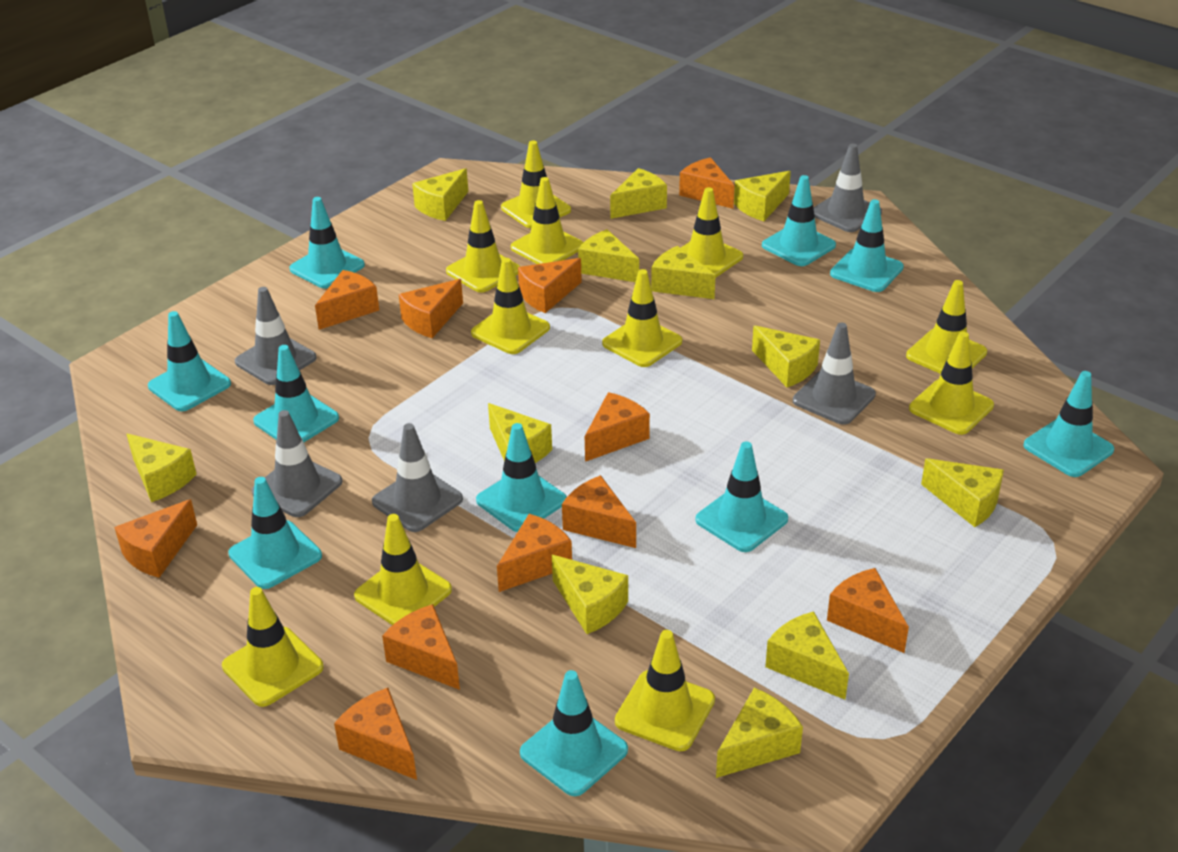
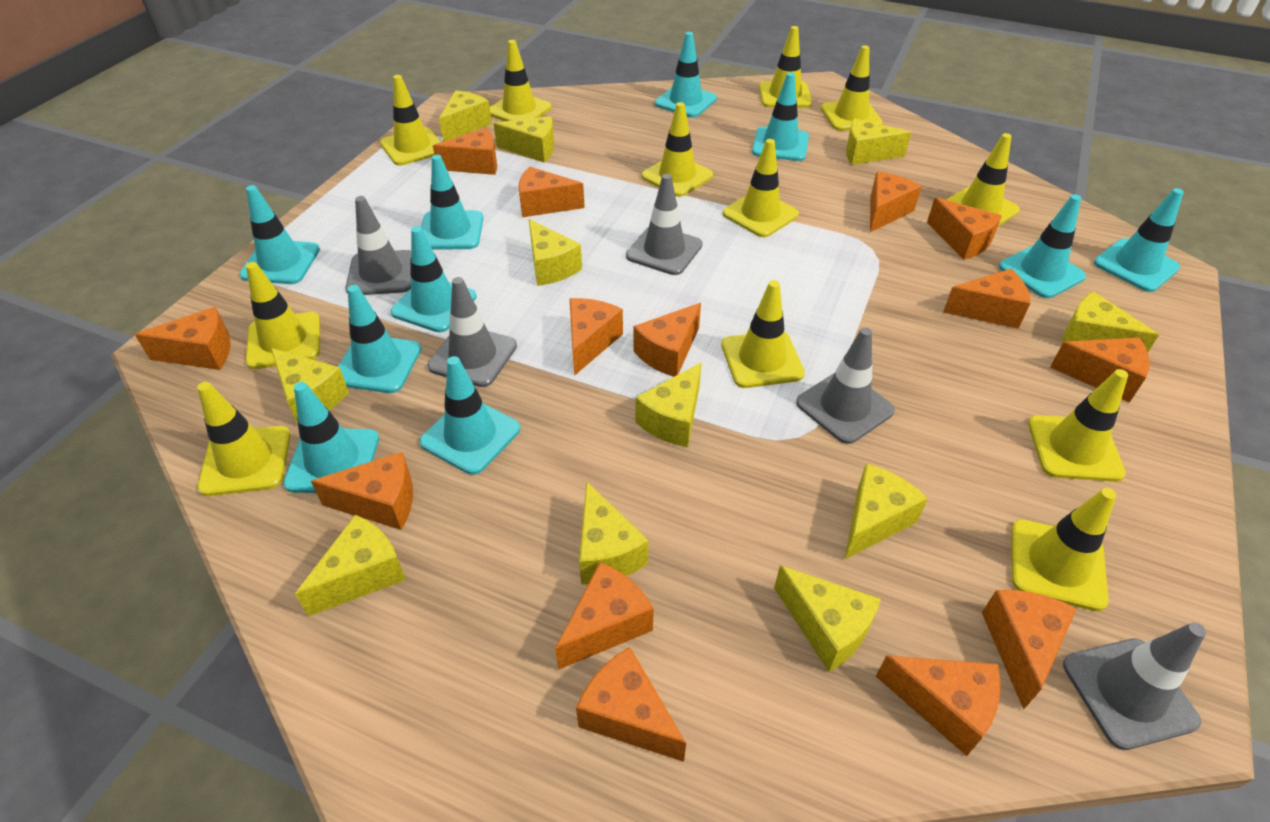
orange cheese: [114,499,197,578] [315,270,379,330] [334,688,417,780] [382,604,460,690] [399,279,463,338] [497,514,572,592] [518,258,582,313] [562,475,636,548] [585,392,650,462] [679,157,735,209] [827,568,909,653] = 11 -> [135,307,230,370] [311,452,413,530] [433,128,497,175] [519,167,585,217] [555,562,654,670] [570,298,623,376] [576,647,686,762] [634,303,701,377] [870,172,922,232] [876,655,1000,756] [927,197,1002,260] [943,269,1030,329] [982,590,1077,710] [1050,338,1150,403] = 14
yellow cheese: [126,433,197,502] [412,168,468,221] [488,403,552,463] [552,555,628,634] [578,229,639,282] [610,168,667,219] [651,246,716,299] [716,688,803,778] [734,171,791,221] [752,326,820,387] [765,611,849,700] [921,458,1004,527] = 12 -> [271,348,349,424] [295,515,406,616] [439,90,492,141] [493,116,554,163] [529,219,582,286] [579,482,649,584] [636,362,702,447] [774,565,881,672] [845,463,928,559] [846,118,911,165] [1062,292,1159,352] = 11
yellow traffic cone: [222,587,324,707] [354,514,452,625] [446,200,520,293] [471,258,550,354] [501,141,571,228] [511,177,584,264] [602,269,682,367] [615,630,715,751] [681,187,743,278] [906,280,987,374] [909,331,994,435] = 11 -> [197,382,291,496] [245,262,320,369] [380,75,441,166] [489,40,552,121] [642,102,713,197] [721,280,805,388] [723,139,799,237] [759,26,812,108] [821,45,883,131] [946,133,1020,226] [1011,488,1116,611] [1028,369,1128,482] = 12

